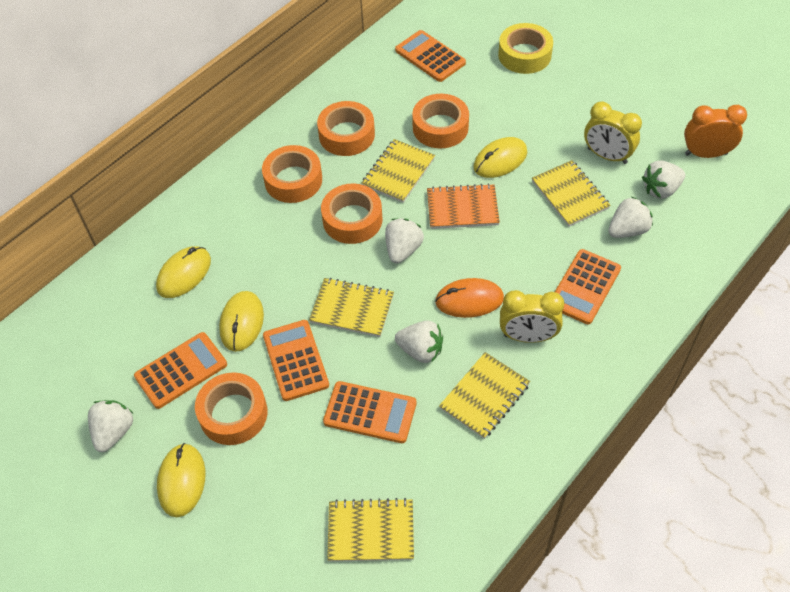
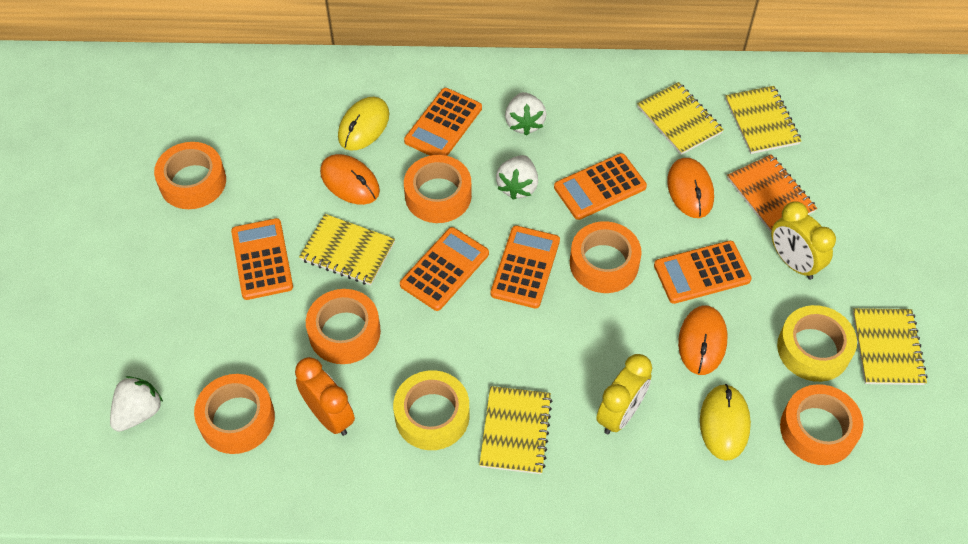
orange calculator: [134,332,227,409] [263,320,329,401] [323,381,417,443] [395,30,466,82] [555,249,621,325] = 5 -> [231,218,293,300] [400,227,489,311] [404,88,482,156] [491,226,560,308] [554,153,647,220] [654,241,752,304] = 6
orange mouse: [435,278,504,318] = 1 -> [320,154,380,205] [667,158,714,218] [678,306,728,375] = 3
orange tape: [195,372,268,445] [262,145,322,203] [317,101,375,156] [321,184,382,244] [412,94,469,148] = 5 -> [154,142,226,209] [194,374,275,454] [306,289,381,364] [404,155,472,223] [570,221,642,293] [780,384,863,465] = 6
white strawberry: [88,400,134,452] [385,218,424,264] [395,320,443,363] [608,197,653,238] [642,161,685,199] = 5 -> [110,376,163,432] [496,155,538,200] [505,92,546,136] = 3
yellow mouse: [156,246,211,298] [157,443,205,517] [219,291,264,352] [474,137,527,178] = 4 -> [338,97,389,151] [700,384,751,461] = 2
yellow tape: [498,23,553,74] = 1 -> [393,370,470,450] [777,305,857,382] = 2

